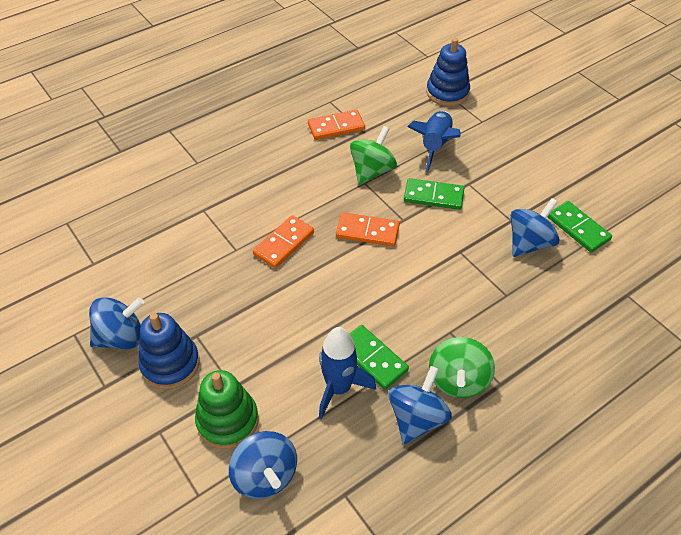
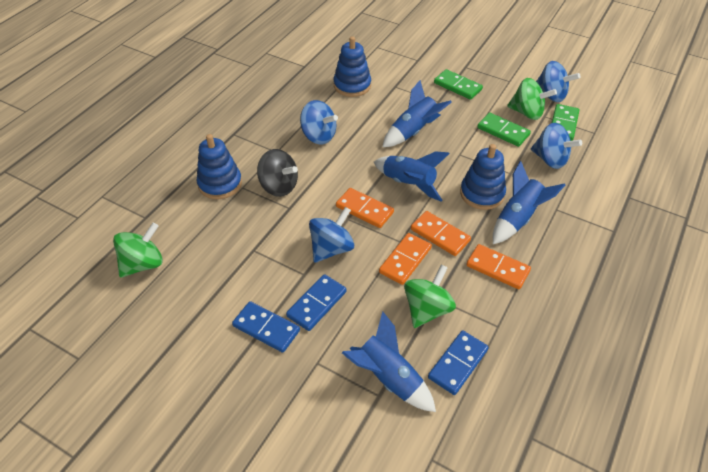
black spinning top: none = 0 -> [257,149,298,197] = 1
blue domino: none = 0 -> [232,301,300,353] [286,274,347,331] [428,330,489,395] = 3
blue rocket: [319,327,376,419] [407,111,460,172] = 2 -> [342,311,436,412] [374,151,450,201] [383,80,452,147] [493,161,565,244] = 4
blue stacking toy: [138,313,200,389] [426,38,470,106] = 2 -> [196,134,242,199] [334,36,371,97] [460,144,506,210] = 3
green spinning top: [350,126,397,185] [429,337,495,398] = 2 -> [113,223,163,278] [404,264,456,328] [507,78,557,120] = 3
green stacking toy: [195,370,259,449] = 1 -> none = 0
orange domino: [253,215,314,268] [308,110,365,140] [336,212,400,246] = 3 -> [336,188,394,228] [379,233,432,285] [411,211,471,256] [466,244,531,289] = 4

